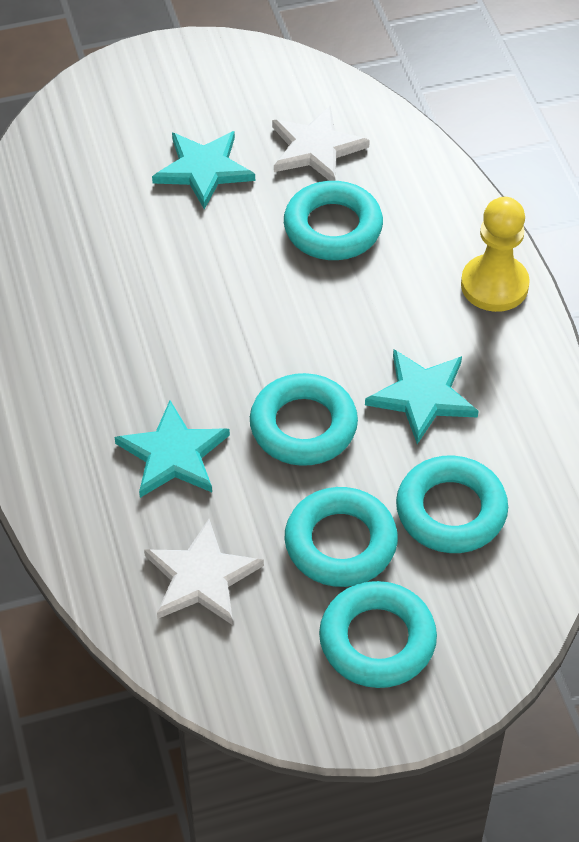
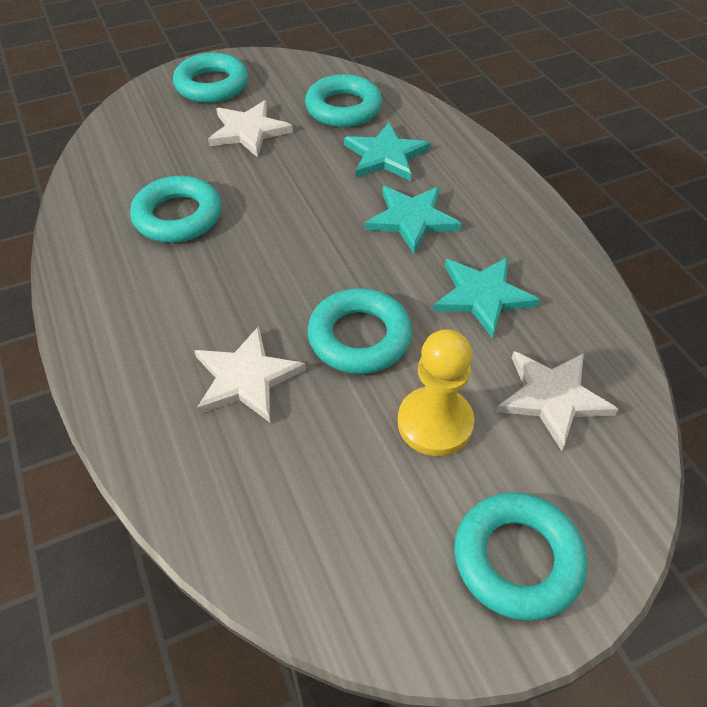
white star: [144,519,264,625] [272,105,370,181] = 2 -> [194,326,306,422] [208,100,293,158] [496,351,618,451] = 3

